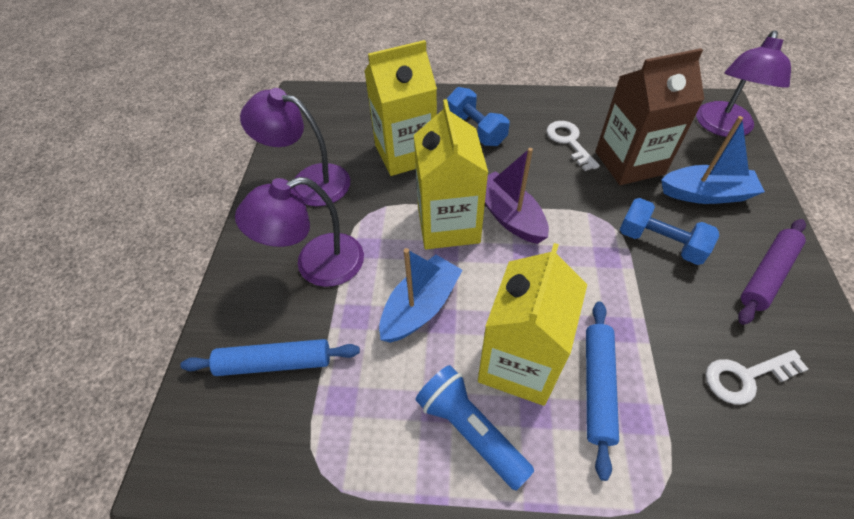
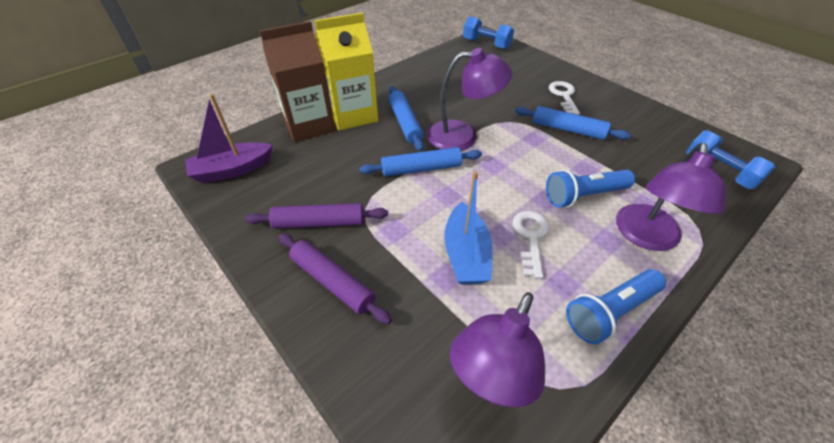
blue boat: [379,248,463,343] [661,116,765,204] = 2 -> [444,171,492,284] = 1
blue flashlight: [415,365,534,491] = 1 -> [546,169,635,207] [566,269,666,344] = 2
blue rolling pin: [180,339,360,376] [586,301,619,481] = 2 -> [359,147,482,177] [389,86,424,151] [515,106,631,140] = 3
purple rolling pin: [738,219,806,325] = 1 -> [245,203,388,229] [279,234,392,325] = 2
yellow carton: [364,40,437,176] [414,99,488,249] [478,243,587,406] = 3 -> [315,13,378,130] = 1

